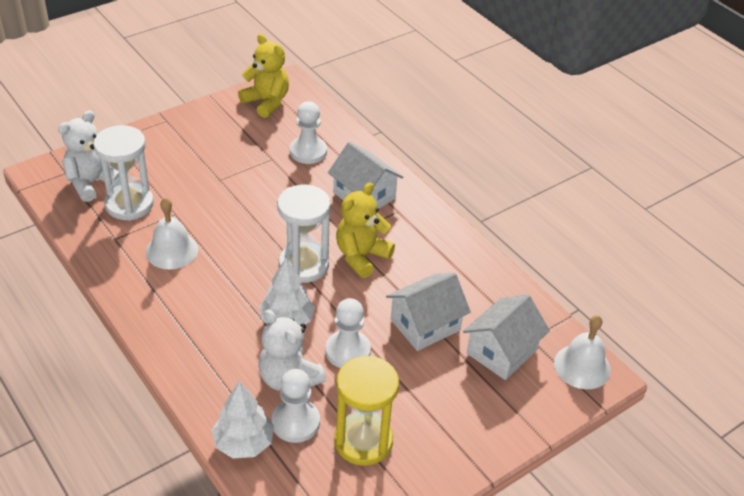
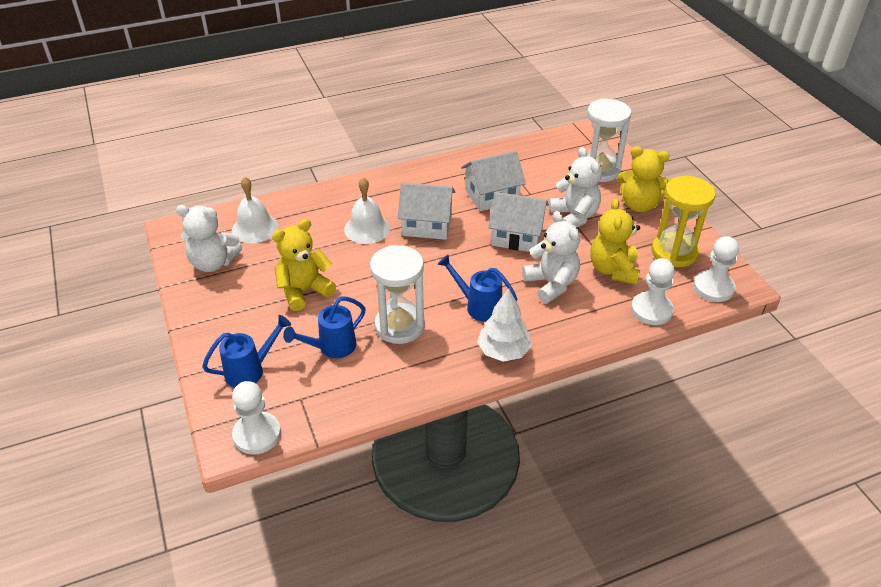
blue watering can: none = 0 -> [202,315,291,387] [283,297,366,358] [438,255,517,322] = 3
white teddy bear: [58,111,119,202] [258,309,326,391] = 2 -> [176,205,242,272] [522,211,580,303] [548,147,602,227] = 3
white tree: [212,381,274,458] [259,258,315,325] = 2 -> [477,288,532,362] = 1
yellow teddy bear: [238,34,289,118] [336,183,395,278] = 2 -> [272,219,336,311] [590,198,640,285] [617,146,670,212] = 3

